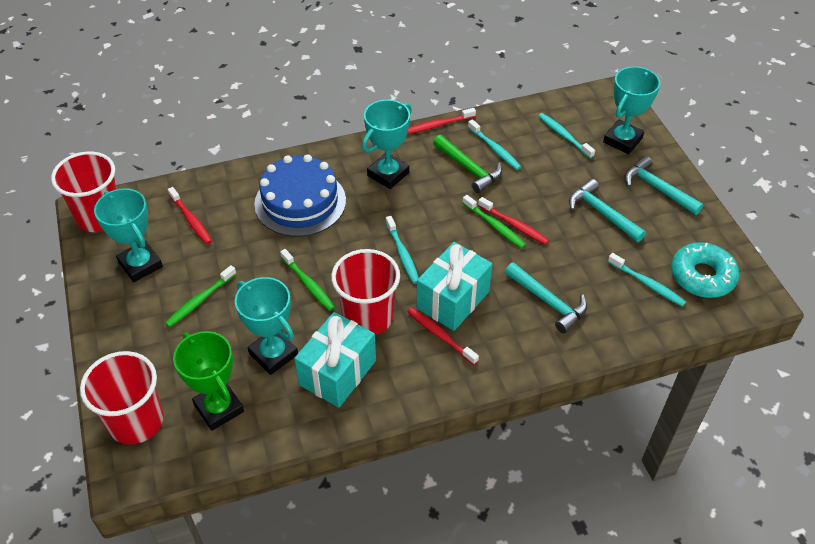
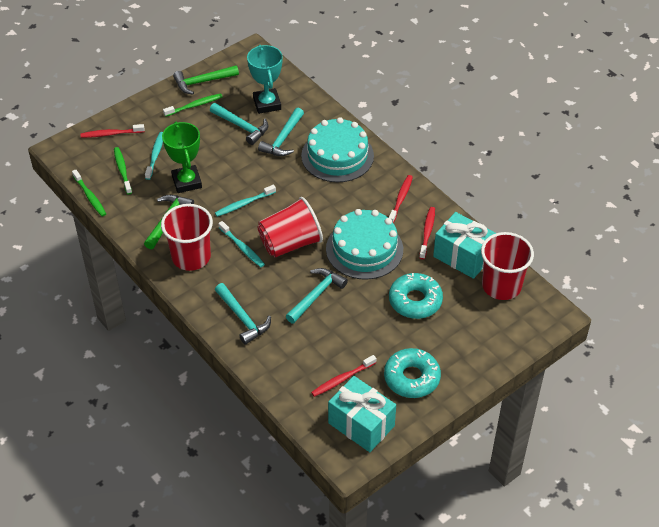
blue cake: [254,154,346,237] = 1 -> none = 0
green hammer: [433,135,502,193] = 1 -> [144,195,194,249] [173,65,239,95] = 2
turquoise cake: none = 0 -> [301,117,374,182] [326,209,403,280] = 2
turquoise donut: [671,242,739,298] = 1 -> [384,348,441,398] [389,273,443,319] = 2
turquoise hammer: [505,262,587,333] [569,179,646,242] [625,156,704,215] = 3 -> [210,103,268,145] [215,283,271,345] [258,108,304,156] [286,268,348,324] = 4
turquoise toothbrush: [386,216,419,284] [468,119,521,170] [538,113,595,158] [608,253,686,307] = 4 -> [145,132,163,180] [215,185,276,217] [218,221,265,267] = 3
turquoise trophy: [94,188,163,282] [235,277,298,375] [362,100,412,189] [603,66,660,154] = 4 -> [247,45,283,114] = 1

